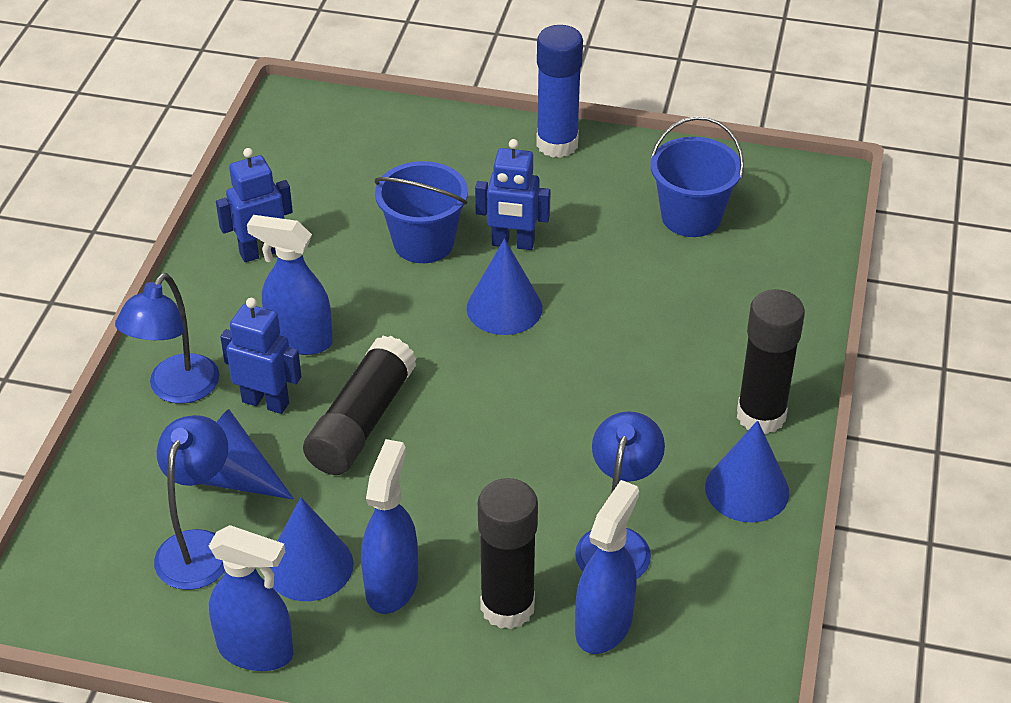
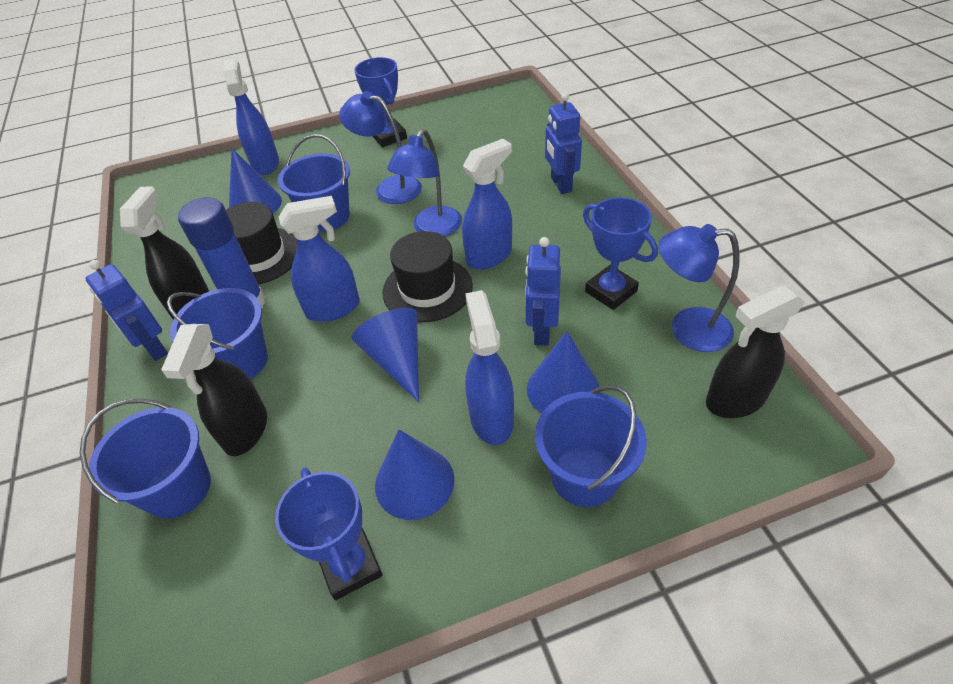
black glue stick: [303,335,417,475] [478,478,538,629] [737,289,805,434] = 3 -> none = 0
black hat: none = 0 -> [226,202,297,284] [382,231,473,322] = 2
black spray bottle: none = 0 -> [120,187,209,319] [161,324,267,456] [706,285,805,418] = 3
blue bucket: [374,161,468,263] [651,116,744,237] = 2 -> [80,399,211,519] [167,288,268,379] [278,134,350,232] [535,385,647,507] = 4
blue trophy: none = 0 -> [275,467,382,600] [354,57,407,147] [583,197,658,310] = 3

